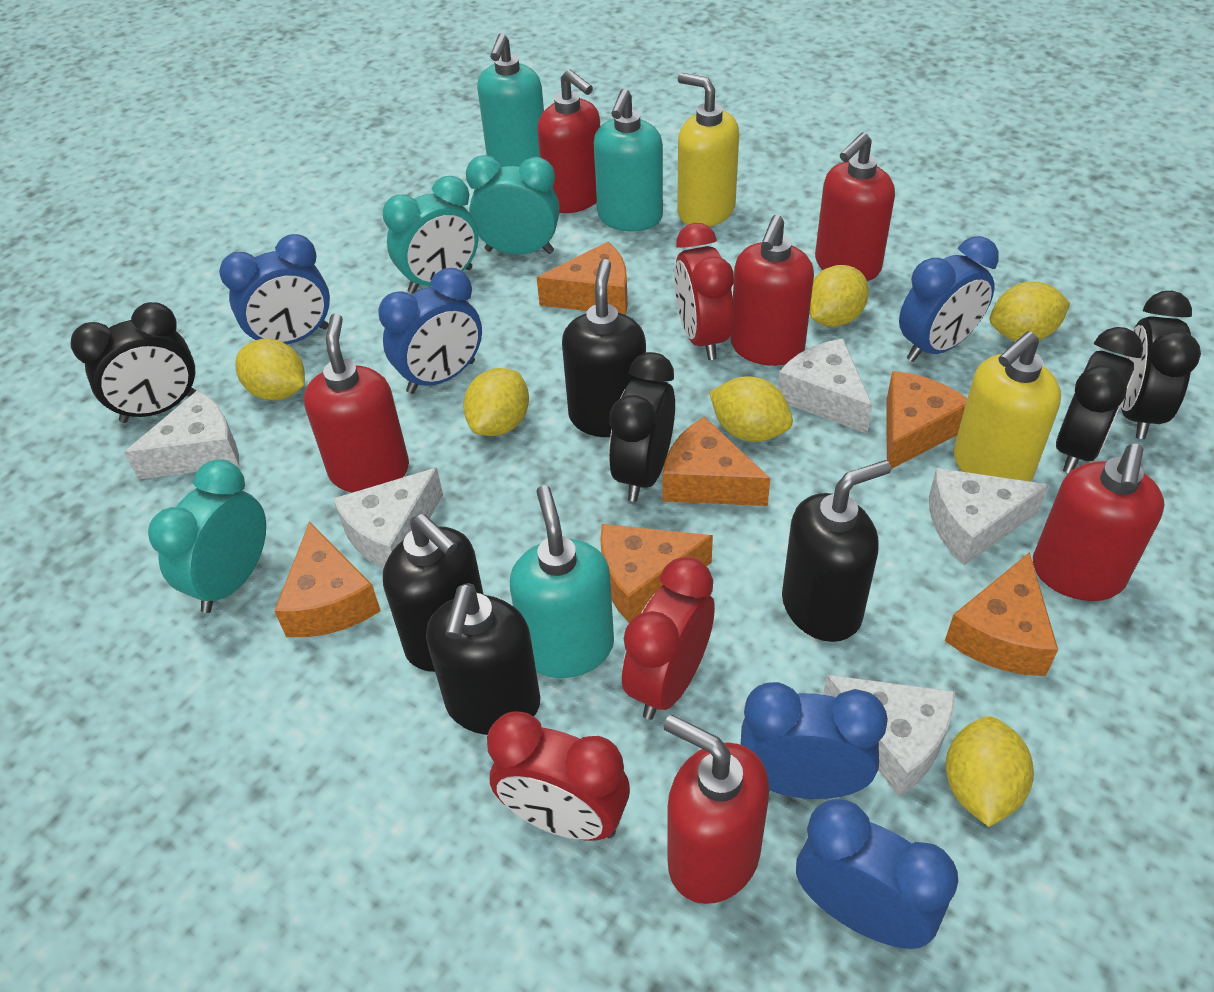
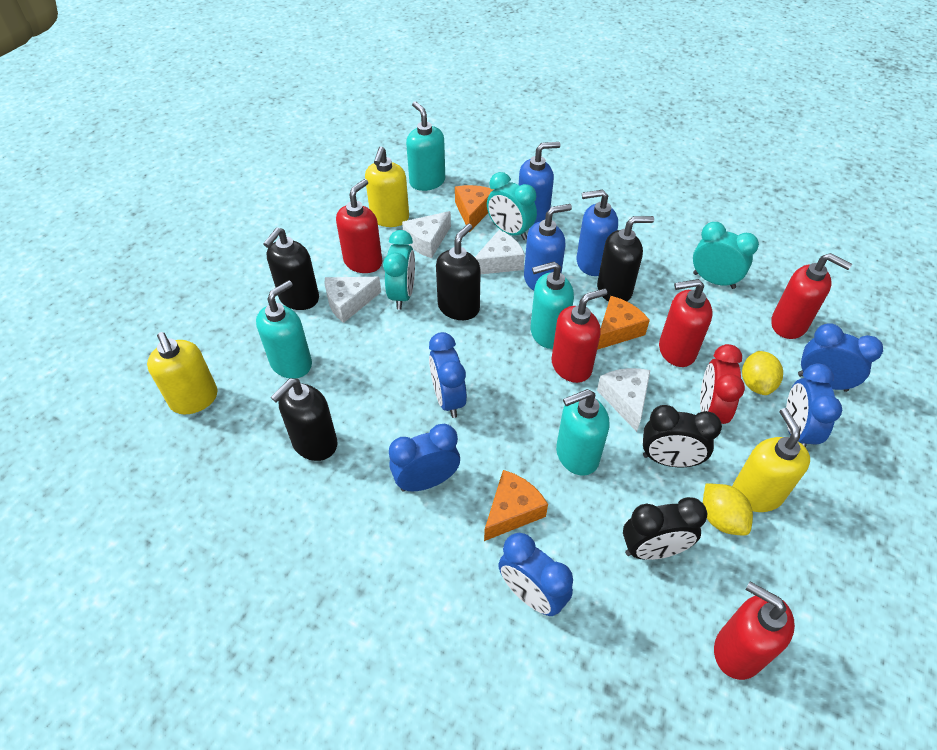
black clock: [71,302,197,423] [609,352,675,502] [1056,327,1143,473] [1120,291,1201,439] = 4 -> [623,497,707,560] [643,405,722,467] = 2
blue soap dispenser: none = 0 -> [519,142,560,225] [524,204,572,291] [576,190,618,276] = 3
orange cheese: [275,522,381,637] [537,242,628,315] [600,524,713,623] [662,417,770,506] [886,371,967,469] [945,552,1058,676] = 6 -> [455,185,494,232] [484,470,548,541] [597,296,650,350] = 3
red clock: [487,711,630,841] [622,557,715,720] [674,223,734,360] = 3 -> [700,344,745,424] = 1
red soap dispenser: [304,313,409,493] [537,69,600,213] [664,715,769,904] [731,215,814,366] [815,132,895,281] [1033,444,1164,601] = 6 -> [336,179,383,273] [551,288,607,383] [659,279,713,367] [714,582,795,680] [771,253,852,339] = 5
turquoise soap dispenser: [477,33,544,168] [510,485,614,678] [594,89,663,232] = 3 -> [256,280,312,378] [406,101,445,191] [531,261,574,349] [556,389,609,476] = 4
white cheese: [124,390,239,479] [333,468,443,568] [777,338,873,434] [823,675,955,797] [929,468,1049,565] = 5 -> [325,277,381,323] [402,211,451,258] [475,230,525,274] [597,368,650,432] = 4
yellow lemon: [235,339,305,400] [463,368,529,436] [709,376,793,442] [809,265,869,327] [945,716,1034,827] [990,281,1070,341] = 6 -> [703,483,753,536] [742,351,783,395] = 2
yellow soap dispenser: [677,73,739,227] [954,331,1061,482] = 2 -> [147,332,218,415] [365,147,409,227] [732,408,810,512] = 3

